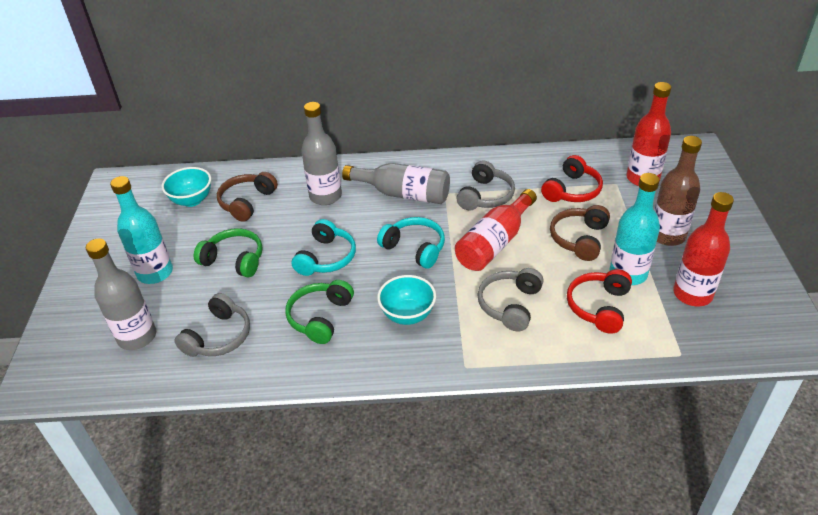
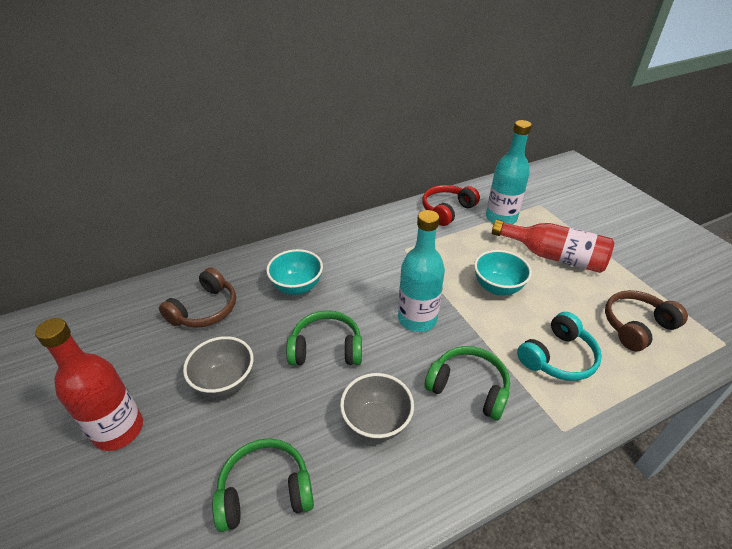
brown bottle: [654,136,702,246] = 1 -> none = 0
green headphones: [194,228,263,278] [285,280,354,344] = 2 -> [212,438,314,532] [286,310,362,365] [424,346,510,420] = 3
grey bottle: [86,239,156,350] [301,102,342,205] [342,163,450,204] = 3 -> none = 0
grey bowl: none = 0 -> [183,336,254,397] [340,373,414,442] = 2
grey headphones: [175,293,250,357] [457,160,515,211] [477,268,544,331] = 3 -> none = 0
red bottle: [455,189,537,271] [626,82,671,186] [673,192,734,306] = 3 -> [35,318,143,451] [492,220,614,273] = 2
red headphones: [541,155,603,202] [567,269,632,334] = 2 -> [422,185,480,226] = 1
turquoise headphones: [292,219,356,276] [377,217,445,269] = 2 -> [517,312,602,381] = 1

